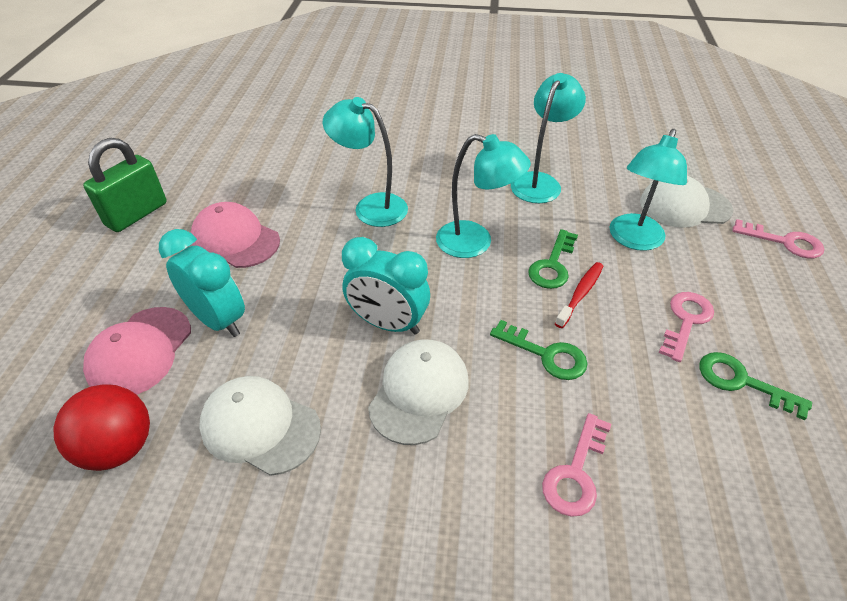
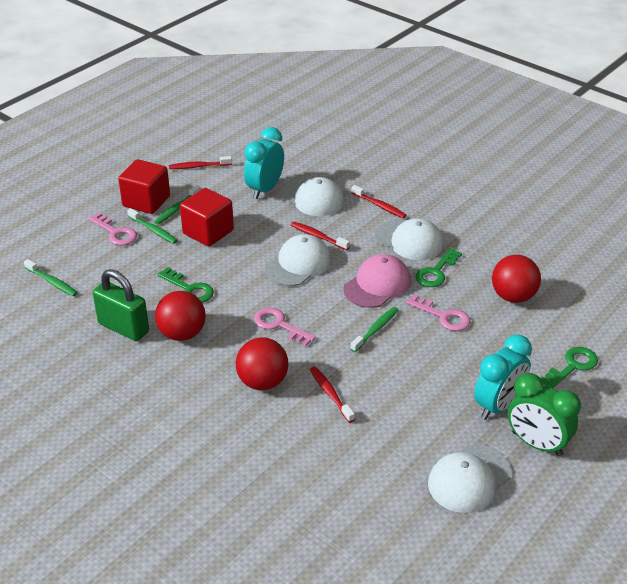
green clock: none = 0 -> [508,373,581,456] = 1
green toothbrush: none = 0 -> [24,259,78,296] [127,208,178,244] [154,185,201,225] [350,307,398,352] = 4
pink cap: [83,307,191,395] [191,202,280,268] = 2 -> [343,254,411,308] = 1
red ball: [54,384,150,471] = 1 -> [155,291,206,341] [236,337,288,390] [492,255,541,303] = 3
red cube: none = 0 -> [118,159,170,214] [180,188,234,246] = 2
red toothbrush: [555,262,603,328] = 1 -> [169,156,232,169] [291,222,350,250] [310,367,355,423] [351,185,406,218] = 4
turquoise lamp: [323,97,408,227] [436,134,531,258] [511,73,586,203] [609,129,687,251] = 4 -> none = 0
white cap: [199,376,321,476] [368,339,468,445] [640,176,733,228] = 3 -> [265,234,331,286] [280,177,344,216] [375,218,444,260] [428,445,511,513] = 4

